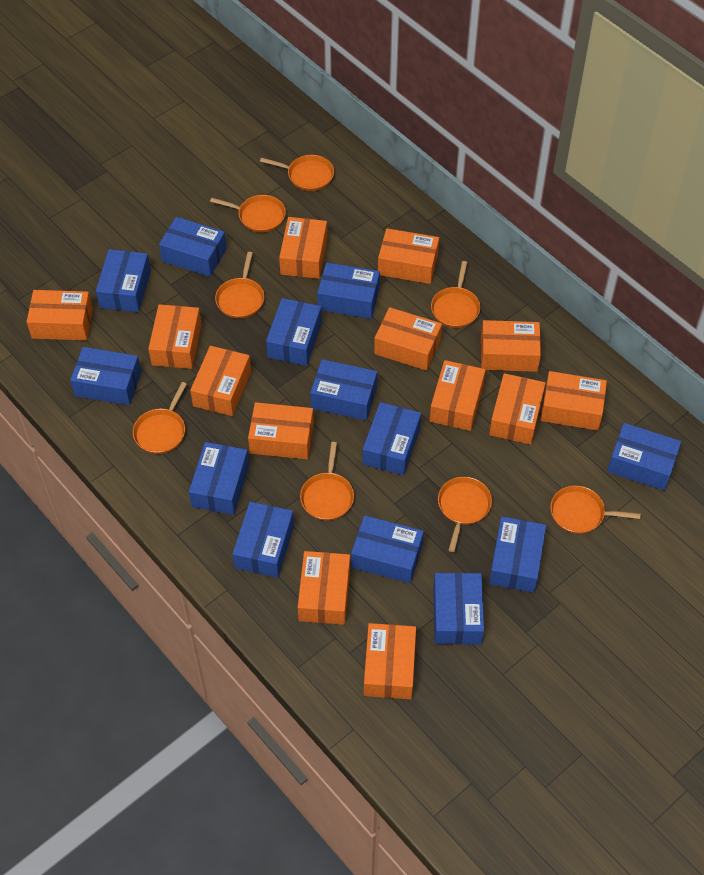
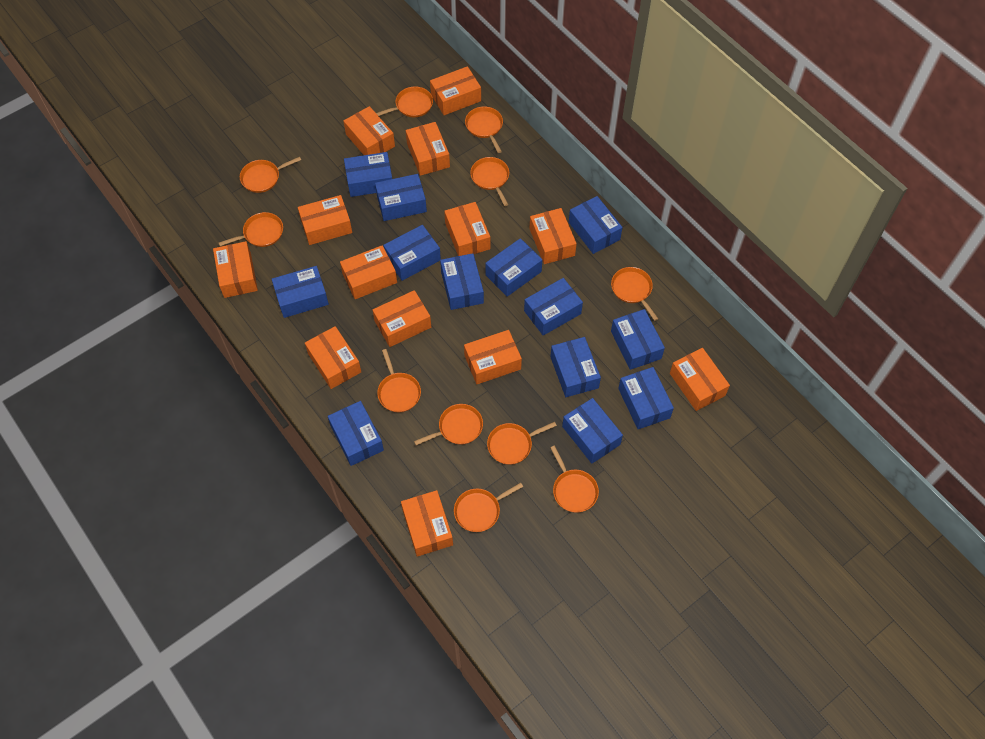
orange pan: [133,382,187,454] [210,195,286,233] [215,252,264,319] [260,155,334,191] [300,442,354,521] [431,261,480,328] [438,477,492,552] [550,485,641,534] = 8 -> [219,212,283,247] [240,157,301,193] [376,86,433,117] [377,349,421,412] [414,404,483,445] [454,483,523,532] [465,106,503,153] [470,157,509,206] [487,422,557,465] [550,446,599,513] [611,267,658,321] = 11

